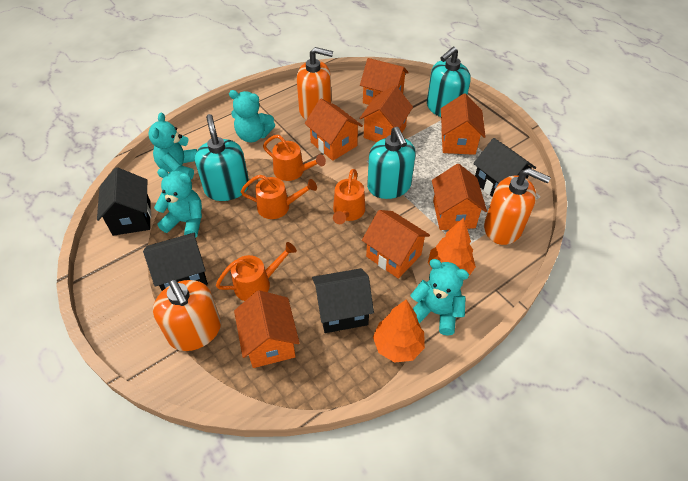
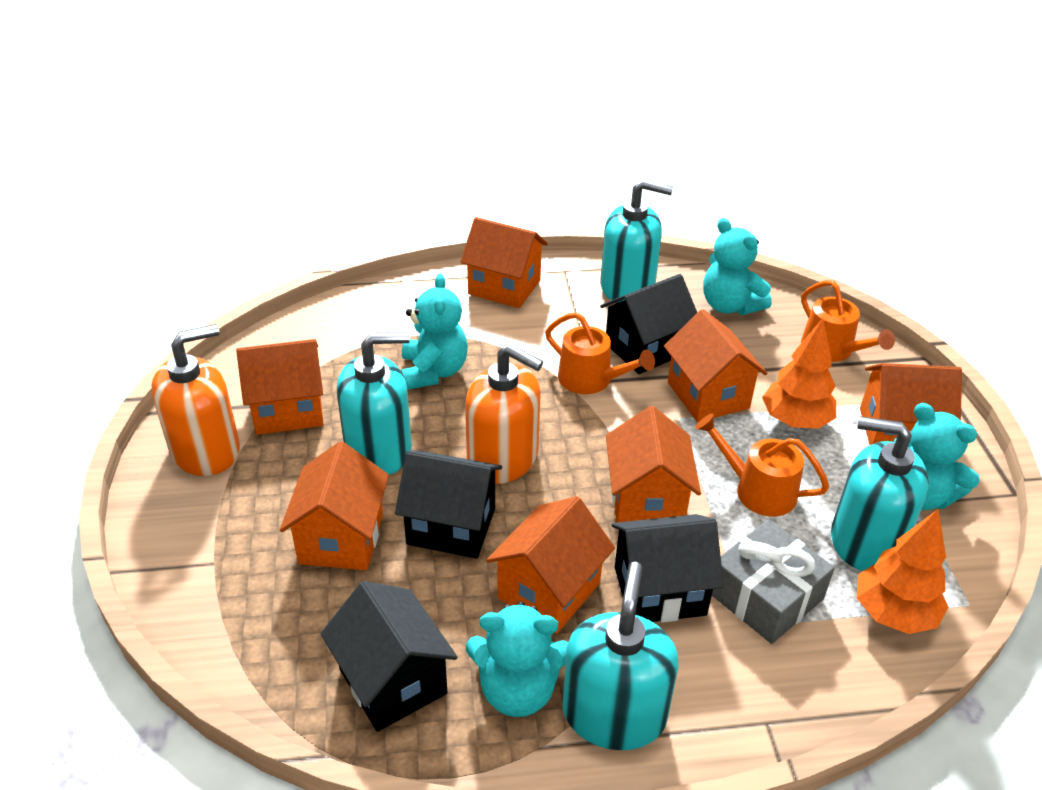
grey gift: none = 0 -> [712,519,835,644] = 1
orange soap dispenser: [153,279,221,351] [297,47,333,120] [484,168,551,245] = 3 -> [151,324,240,476] [465,344,543,484] = 2
orange watering can: [216,242,297,301] [241,175,317,219] [263,135,326,181] [333,169,365,224] = 4 -> [545,312,655,394] [695,414,829,517] [801,280,895,362] = 3
turquoise soap dispenser: [195,114,249,201] [367,127,416,199] [427,47,471,117] = 3 -> [337,332,412,475] [562,562,679,750] [600,179,673,303] [831,416,929,571] = 4

